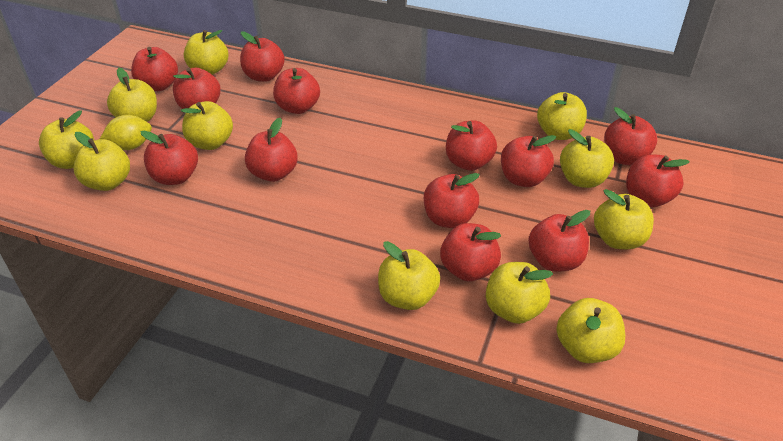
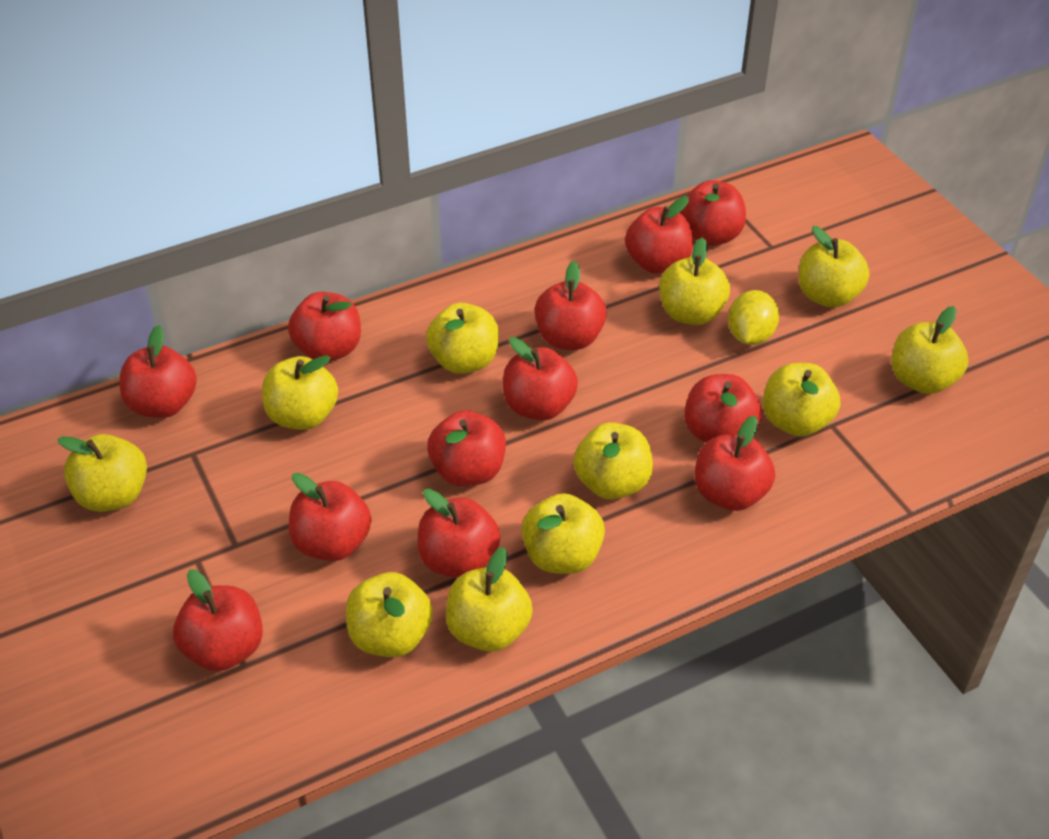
red apple: [131,47,178,91] [141,131,198,185] [173,68,221,109] [240,31,285,82] [245,118,298,182] [273,68,320,114] [424,173,480,228] [440,223,501,282] [446,121,497,171] [501,135,556,187] [529,210,590,271] [604,107,657,166] [626,155,690,207] = 13 -> [120,325,197,418] [173,569,263,671] [288,292,361,362] [289,473,372,561] [418,488,501,578] [427,410,506,486] [503,337,578,421] [535,261,607,350] [625,196,693,274] [680,180,746,246] [684,374,762,443] [695,416,775,511] = 12

